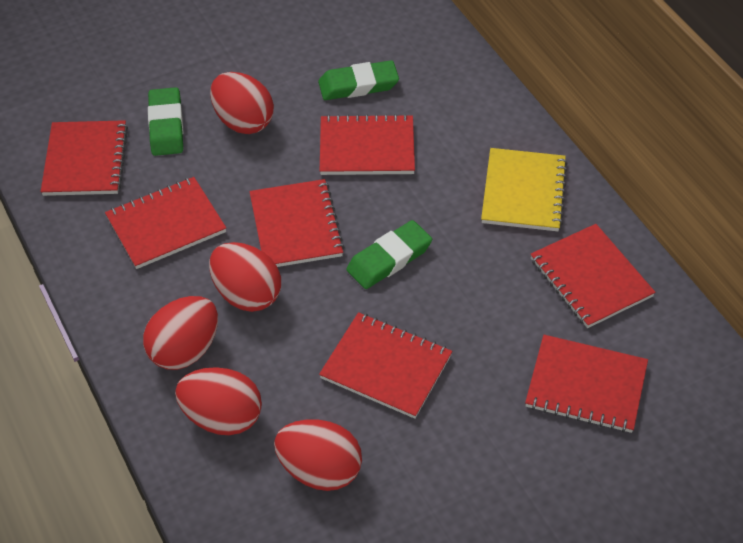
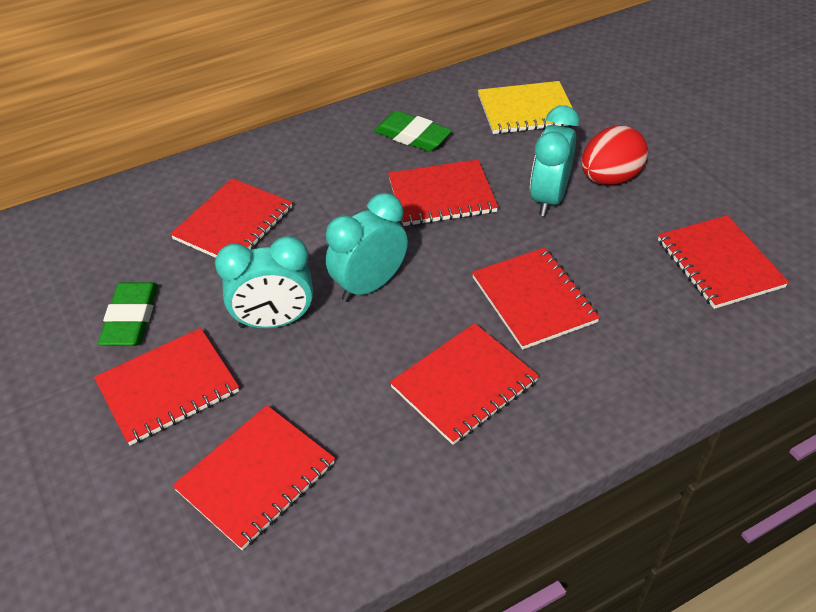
green eraser: [148,87,183,156] [318,60,399,100] [346,220,432,289] = 3 -> [98,282,158,346] [374,111,452,152] = 2
red egg: [143,296,218,370] [175,367,262,435] [209,242,281,312] [210,72,274,134] [274,419,362,491] = 5 -> [582,125,648,185] = 1
turquoise clock: none = 0 -> [215,236,313,328] [325,193,408,302] [530,105,580,216] = 3

